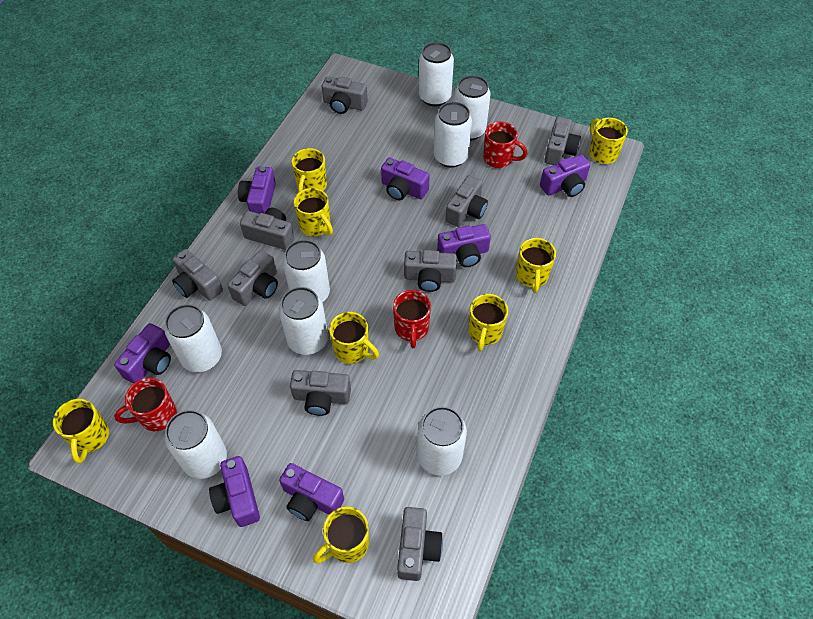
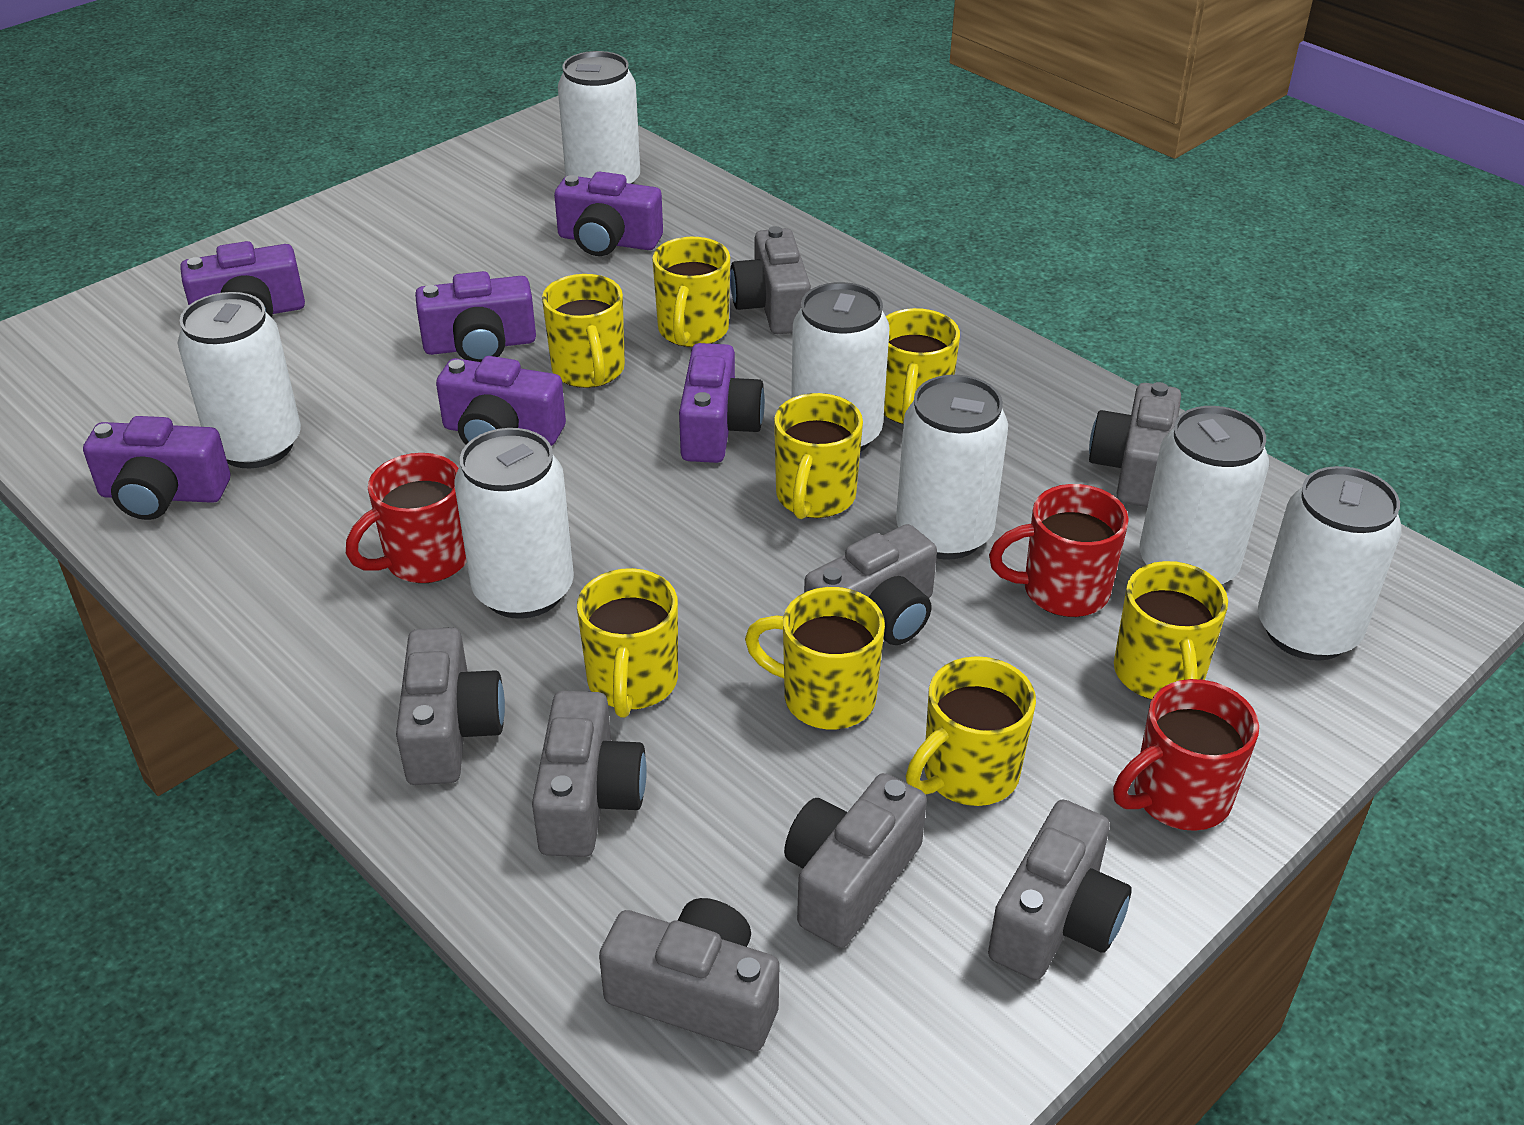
grey camera: [172,249,223,301] [227,250,278,306] [240,208,294,250] [290,370,351,416] [322,76,368,114] [397,507,443,581] [404,250,457,292] [445,175,488,227] [544,117,581,165] = 9 -> [396,627,505,785] [532,691,647,857] [599,898,779,1052] [730,226,811,334] [784,773,927,948] [804,524,937,645] [988,799,1131,980] [1089,382,1181,507] = 8
purple camera: [114,323,171,384] [209,456,260,527] [238,166,276,214] [279,463,344,521] [381,158,430,200] [437,224,491,267] [540,154,590,197] = 7 -> [83,416,230,520] [180,241,305,318] [415,271,536,362] [436,356,566,446] [554,171,663,256] [679,343,765,463] = 6
white can: [165,304,222,372] [165,410,227,479] [279,287,328,355] [283,240,330,303] [417,406,467,476] [419,42,454,107] [434,102,472,168] [454,75,491,141] = 8 -> [178,292,301,469] [454,428,574,619] [558,51,640,184] [791,282,890,452] [896,375,1008,560] [1139,406,1269,585] [1258,466,1402,661] = 7

